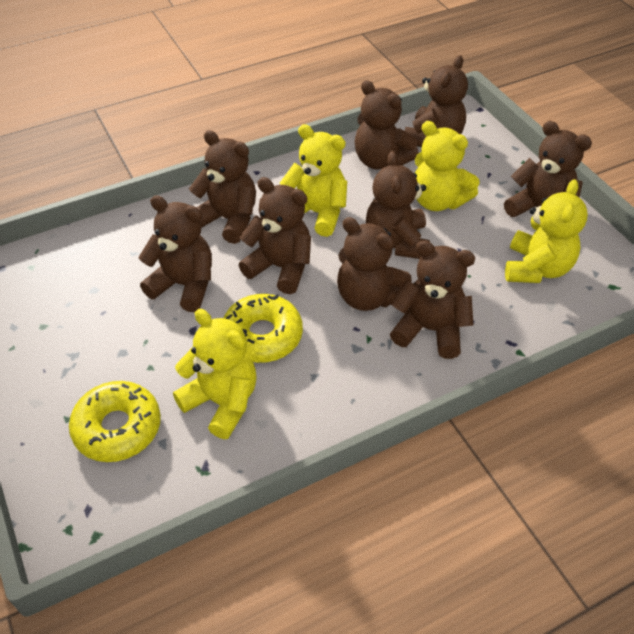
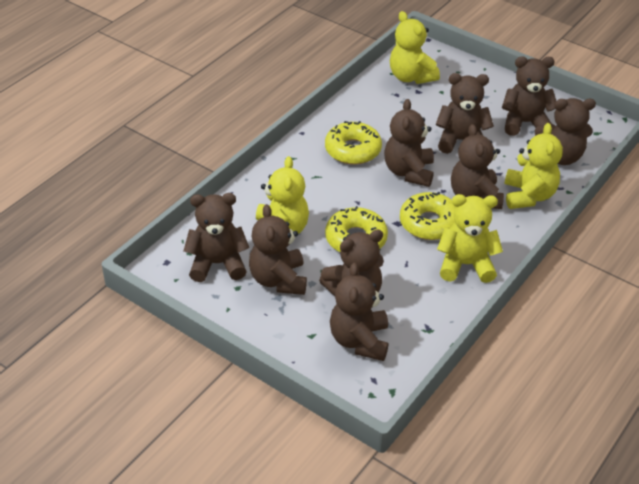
yellow donut: [69,381,161,462] [224,294,303,363] = 2 -> [325,121,382,165] [325,206,388,252] [400,192,456,240] = 3

